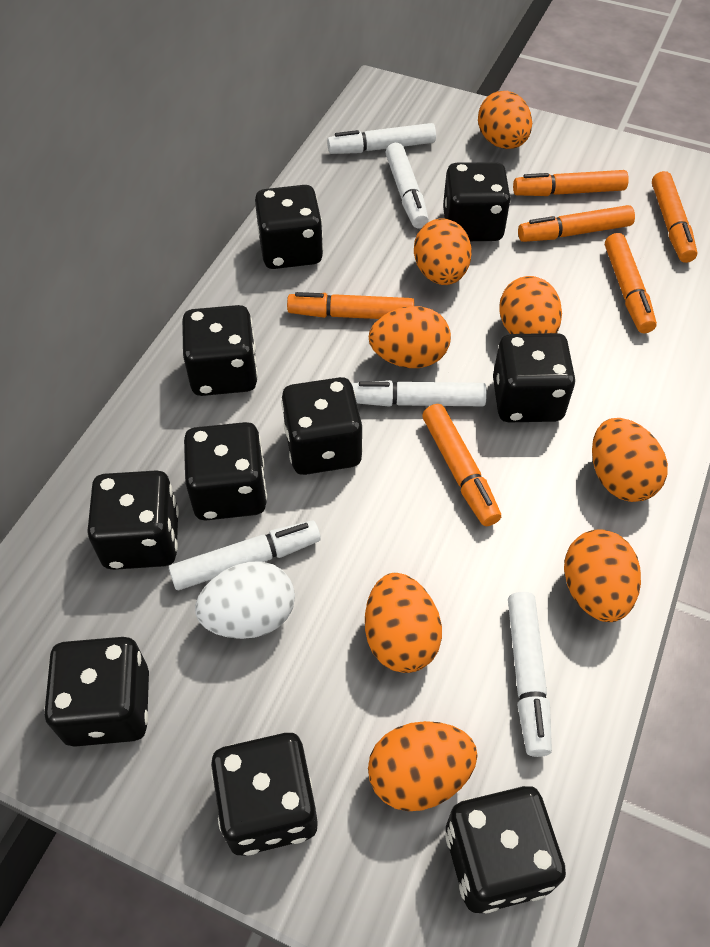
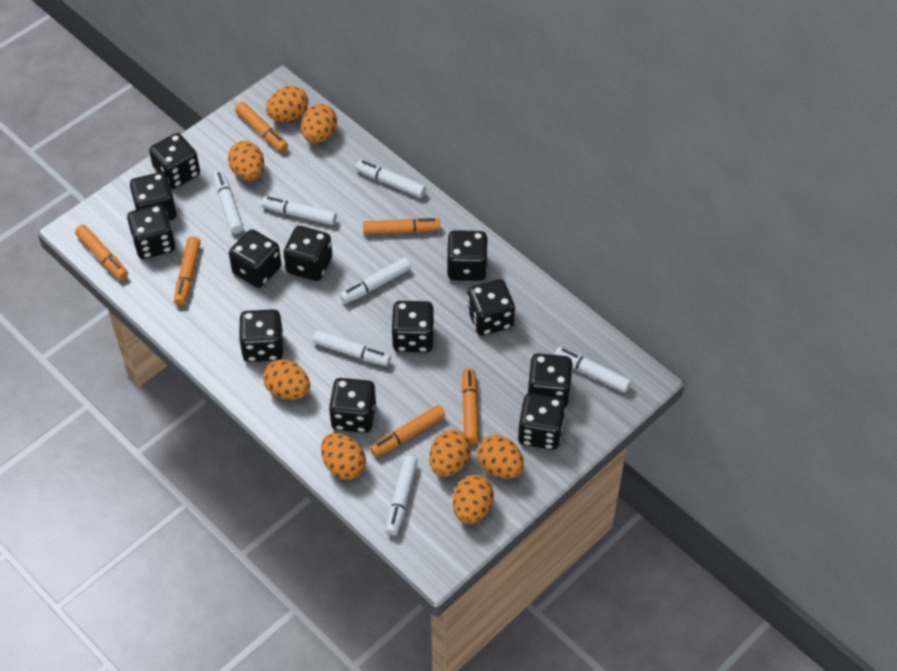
black dice: [44,637,149,747] [87,470,179,570] [182,305,258,396] [184,422,267,520] [211,733,318,856] [255,185,323,269] [281,377,363,475] [443,162,511,241] [445,786,566,914] [493,333,576,422] = 10 -> [127,204,175,259] [130,172,177,220] [149,133,200,189] [229,229,282,288] [239,309,283,362] [283,226,332,281] [329,378,376,433] [391,301,434,352] [447,230,488,281] [467,279,515,336] [518,393,566,450] [528,353,573,407] = 12
white egg: [195,561,295,639] = 1 -> none = 0
white marker: [169,520,321,590] [327,123,436,154] [351,380,487,407] [385,143,429,228] [508,592,552,757] = 5 -> [213,171,244,234] [262,196,337,225] [313,330,391,366] [340,257,411,304] [356,160,426,198] [386,456,418,536] [555,347,632,393] = 7

